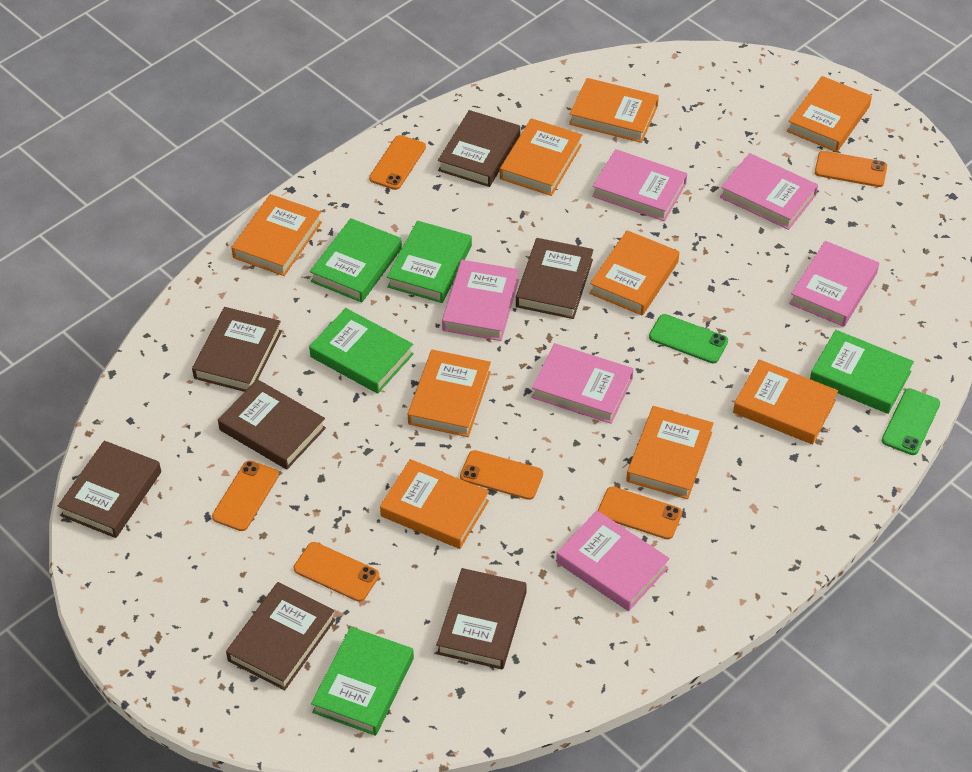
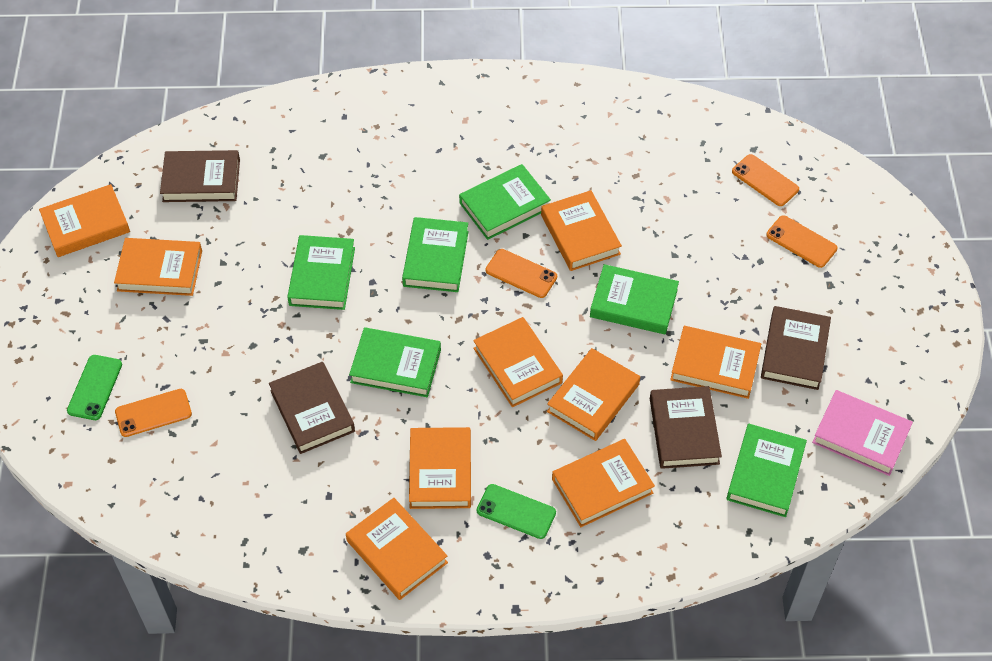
brown book: [58,441,161,538] [192,307,282,392] [218,379,326,469] [226,582,336,690] [437,568,527,670] [438,110,520,187] [516,238,594,319] = 7 -> [160,150,240,202] [269,362,355,454] [650,386,722,469] [761,306,831,390] = 4
green book: [309,308,414,394] [310,218,402,302] [311,627,414,736] [387,221,472,303] [810,330,914,414] = 5 -> [287,235,355,310] [349,327,441,397] [402,217,469,292] [459,164,551,240] [590,264,679,334] [726,424,807,517] = 6
orange phone: [212,460,279,531] [294,542,379,602] [369,135,426,190] [460,450,543,500] [598,487,682,539] [815,151,887,187] = 6 -> [115,389,192,437] [485,249,557,298] [732,154,799,206] [766,215,838,268] = 4
pink book: [442,260,519,341] [532,343,634,424] [556,510,670,611] [592,149,687,221] [720,153,818,230] [789,241,879,327] = 6 -> [812,390,913,476] = 1

